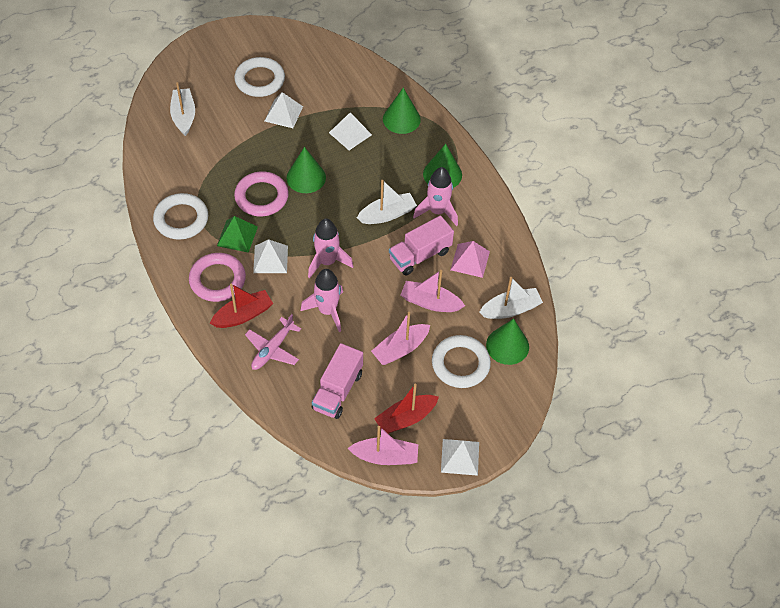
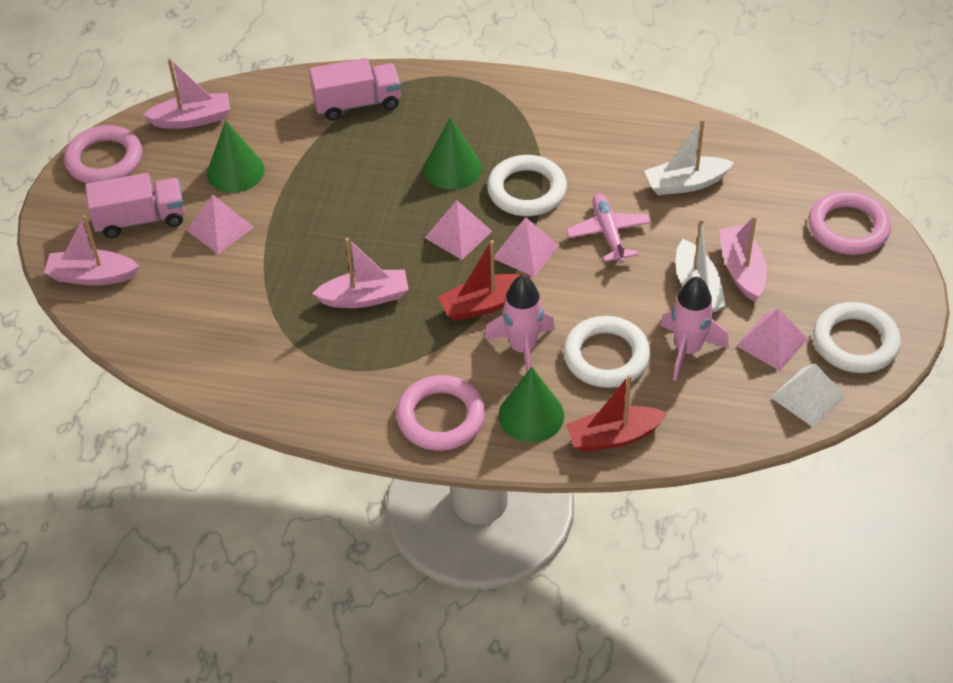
green cone: [286,147,326,193] [383,88,421,134] [423,144,462,188] [486,319,529,365] = 4 -> [207,121,265,193] [424,117,482,190] [498,367,564,443] = 3
green pyramid: [217,216,258,253] = 1 -> none = 0
pink boat: [348,426,418,465] [371,312,430,365] [401,270,465,312] = 3 -> [44,215,139,286] [143,58,230,129] [312,238,409,308] [719,216,767,301] = 4
pink pyramid: [450,241,490,278] = 1 -> [186,195,254,254] [425,200,492,260] [494,217,559,277] [736,308,807,371] = 4
pink ring: [189,253,246,302] [234,171,289,216] = 2 -> [64,125,142,183] [396,375,485,451] [809,191,891,255] = 3
pink rocket: [300,269,343,332] [308,219,353,279] [413,167,458,226] = 3 -> [484,275,555,372] [660,276,729,381] = 2
white boat: [170,82,195,136] [357,180,417,224] [479,277,543,319] = 3 -> [644,119,734,195] [676,218,726,312] = 2
white pyramid: [253,239,288,273] [265,92,303,128] [329,113,372,150] [441,439,479,476] = 4 -> [771,364,845,427] = 1

